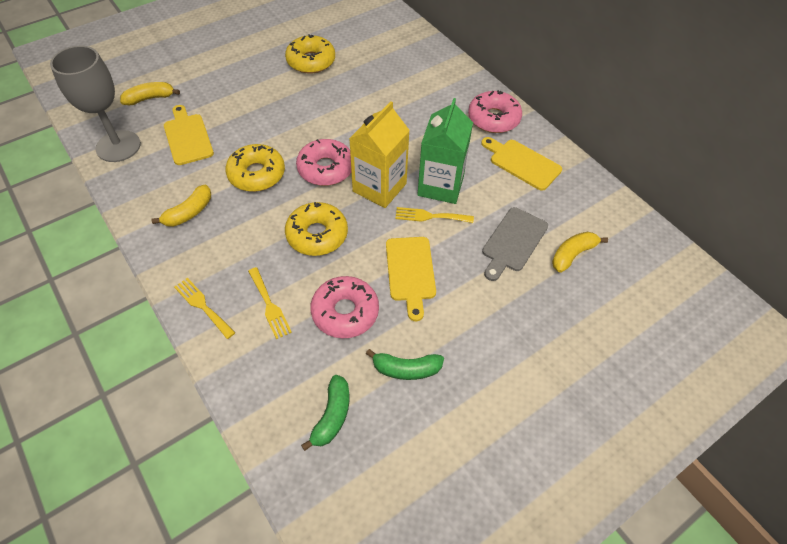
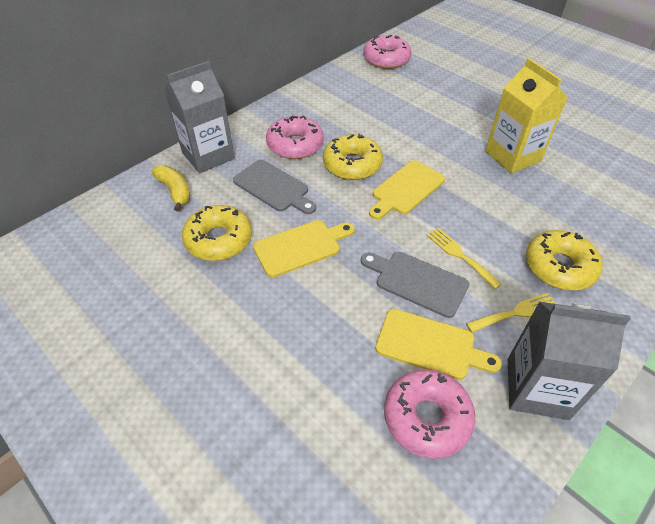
green banana: [301,375,349,451] [366,349,444,380] = 2 -> none = 0
green carton: [417,98,473,204] = 1 -> none = 0
grey carton: none = 0 -> [164,61,235,173] [508,302,631,420] = 2
grey cutting board: [482,207,548,281] = 1 -> [233,160,316,214] [361,252,469,318] = 2
grey goblet: [50,46,141,162] = 1 -> none = 0
yellow banana: [120,82,180,106] [152,185,211,227] [552,232,608,273] = 3 -> [152,165,190,211] = 1
yellow fork: [174,278,235,339] [248,267,292,339] [395,207,474,223] = 3 -> [427,228,502,289] [466,293,555,333] = 2

